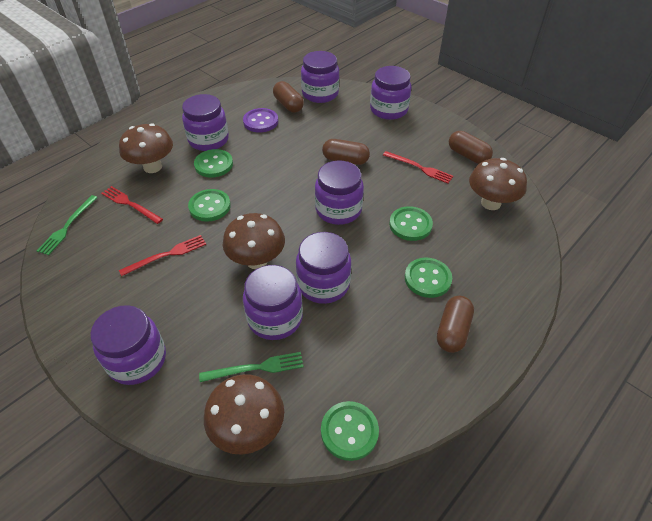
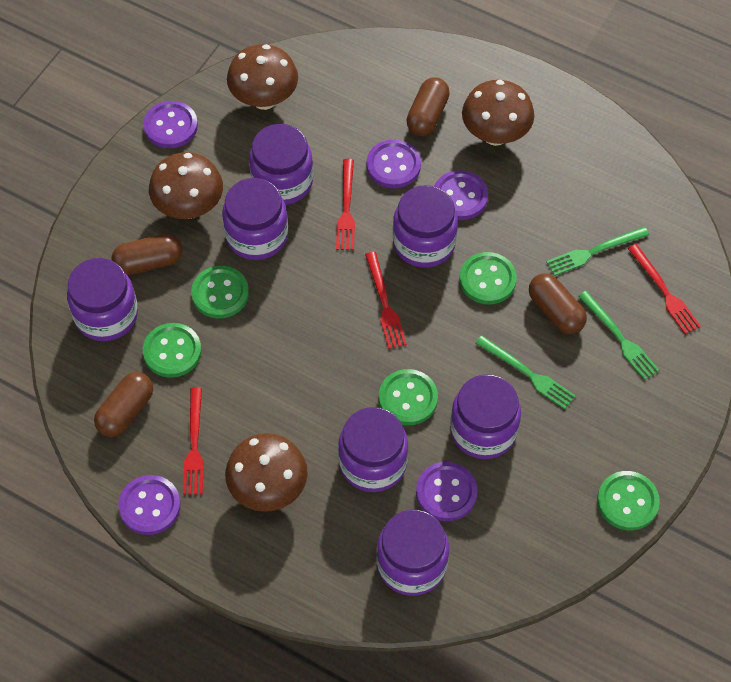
green fork: [37,195,98,255] [199,352,304,382] = 2 -> [476,335,576,409] [546,227,649,276] [578,291,659,380] = 3
purple button: [243,108,278,133] = 1 -> [118,475,181,535] [143,101,198,148] [367,140,421,188] [416,462,477,521] [434,170,488,220] = 5
red fork: [101,186,163,224] [119,235,206,276] [383,151,453,183] = 3 -> [183,387,204,495] [336,159,355,250] [365,252,407,349] [628,244,701,335] = 4

